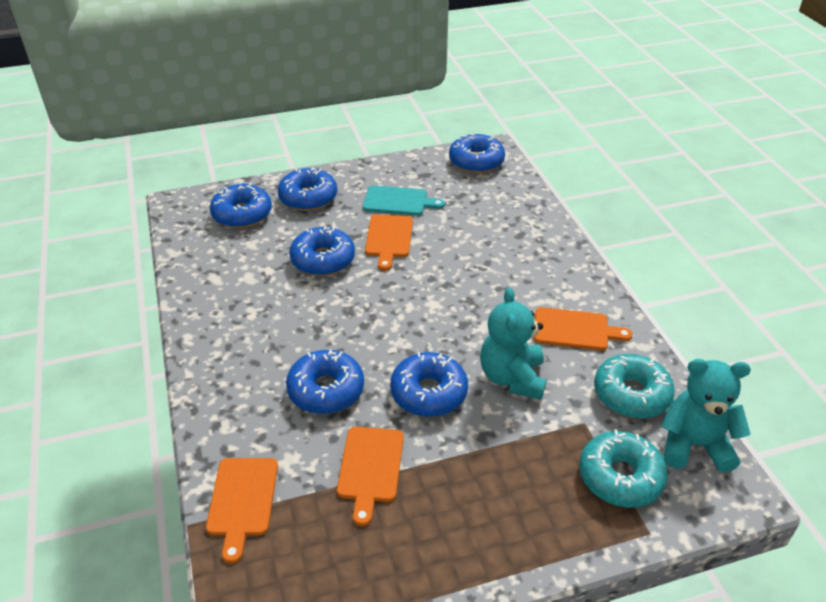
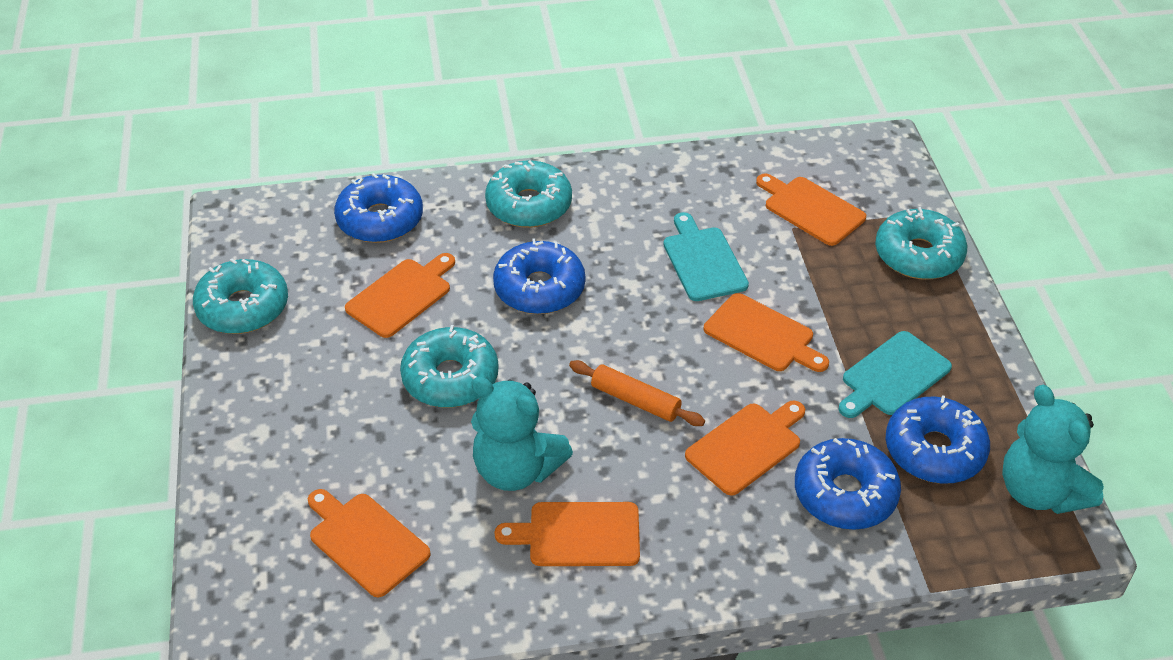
blue donut: [210,182,272,228] [278,167,337,211] [286,349,364,414] [289,226,355,276] [390,352,468,417] [449,134,505,173] = 6 -> [334,173,423,243] [493,238,585,314] [795,438,901,530] [886,395,990,484] = 4
orange cutting board: [206,458,278,564] [337,427,404,526] [365,214,413,271] [534,307,633,351] = 4 -> [308,489,431,597] [345,253,455,338] [494,502,640,566] [685,401,805,496] [704,293,829,372] [756,174,866,246] = 6
orange rolling pin: none = 0 -> [569,360,705,426] = 1
turquoise cutting board: [363,185,445,216] = 1 -> [663,212,749,301] [838,331,952,418] = 2
turquoise donut: [579,429,668,508] [594,354,675,419] = 2 -> [193,258,288,334] [400,325,499,408] [485,161,572,228] [875,207,967,279] = 4

